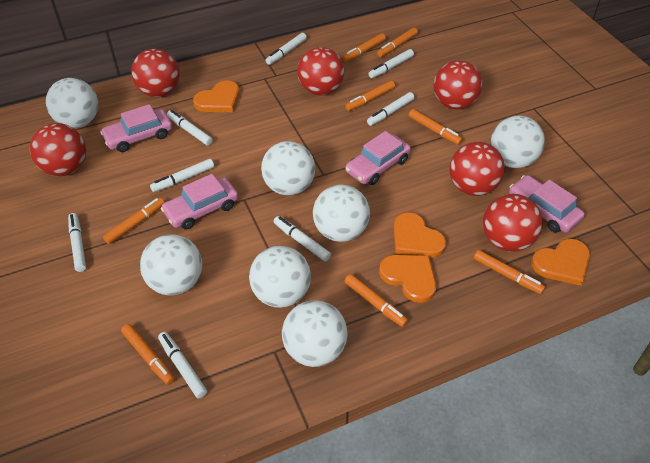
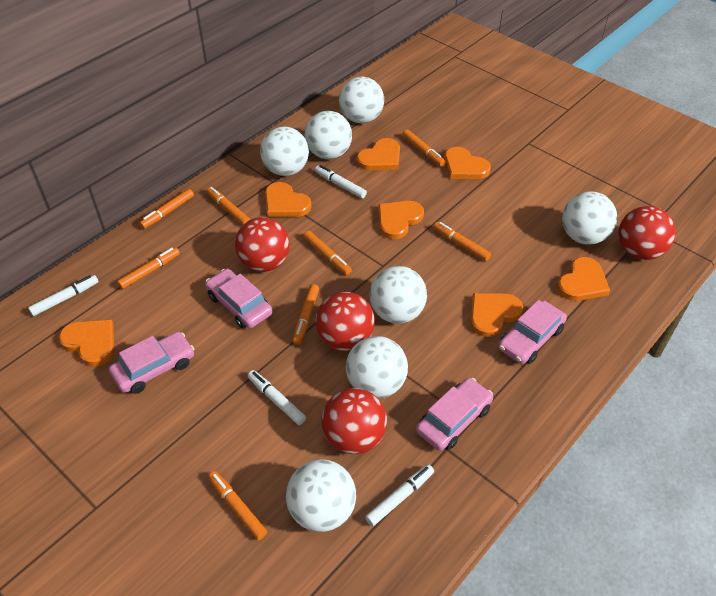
orange heart: [193,80,240,112] [379,255,436,303] [394,212,446,258] [531,239,590,286] = 4 -> [59,320,114,366] [265,182,312,217] [357,138,400,170] [378,201,424,239] [444,147,491,179] [470,293,523,337] [557,257,610,301] = 7
red ball: [30,123,86,176] [131,49,180,97] [297,47,344,95] [433,60,482,110] [449,142,505,196] [483,194,543,252] = 6 -> [235,217,290,272] [315,292,375,351] [321,388,387,454] [618,206,676,260] = 4
white marker: [68,213,86,272] [150,159,214,192] [158,332,207,398] [167,110,213,146] [266,33,307,65] [274,216,331,261] [367,92,415,126] [368,49,414,78] = 8 -> [28,275,99,316] [248,370,306,425] [315,165,367,198] [365,464,434,526] = 4

